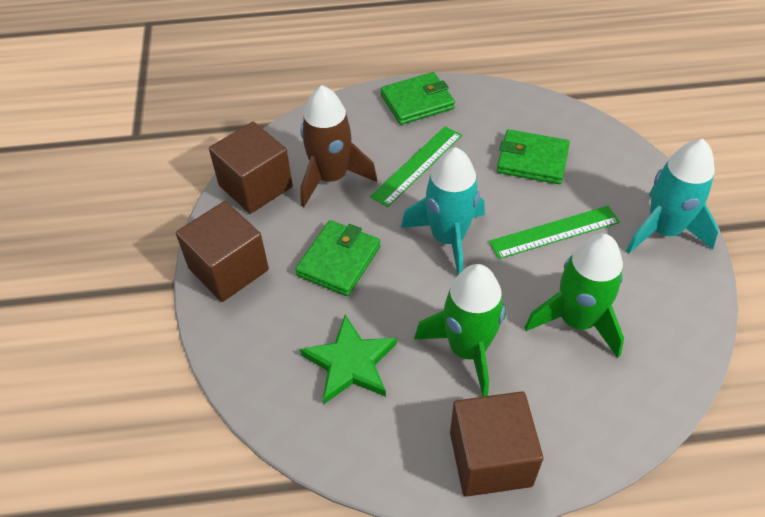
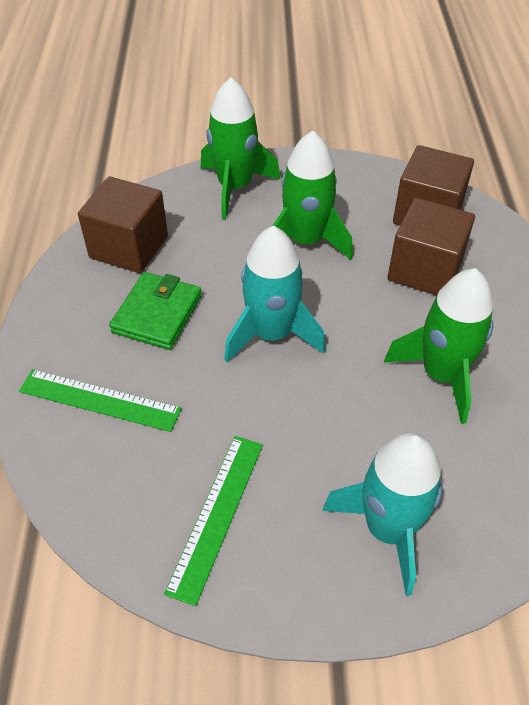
brown rocket: [300,85,377,207] = 1 -> none = 0
green rocket: [414,264,506,397] [525,234,624,358] = 2 -> [201,77,281,219] [272,131,353,260] [384,268,494,424] = 3
green star: [300,315,397,404] = 1 -> none = 0
green wallet: [295,220,381,296] [381,72,455,125] [497,130,570,184] = 3 -> [109,272,202,350] = 1

